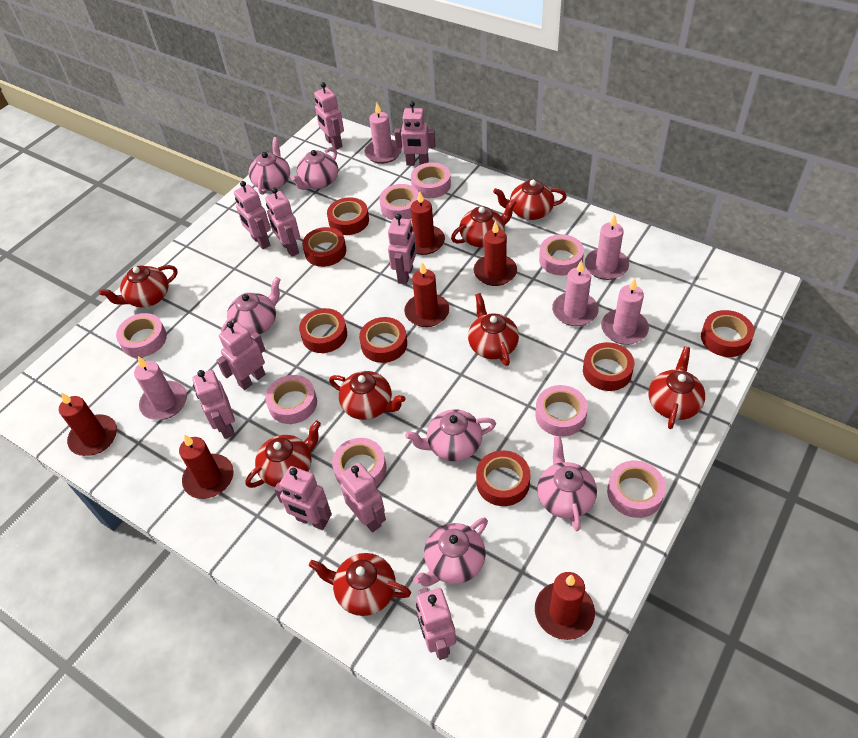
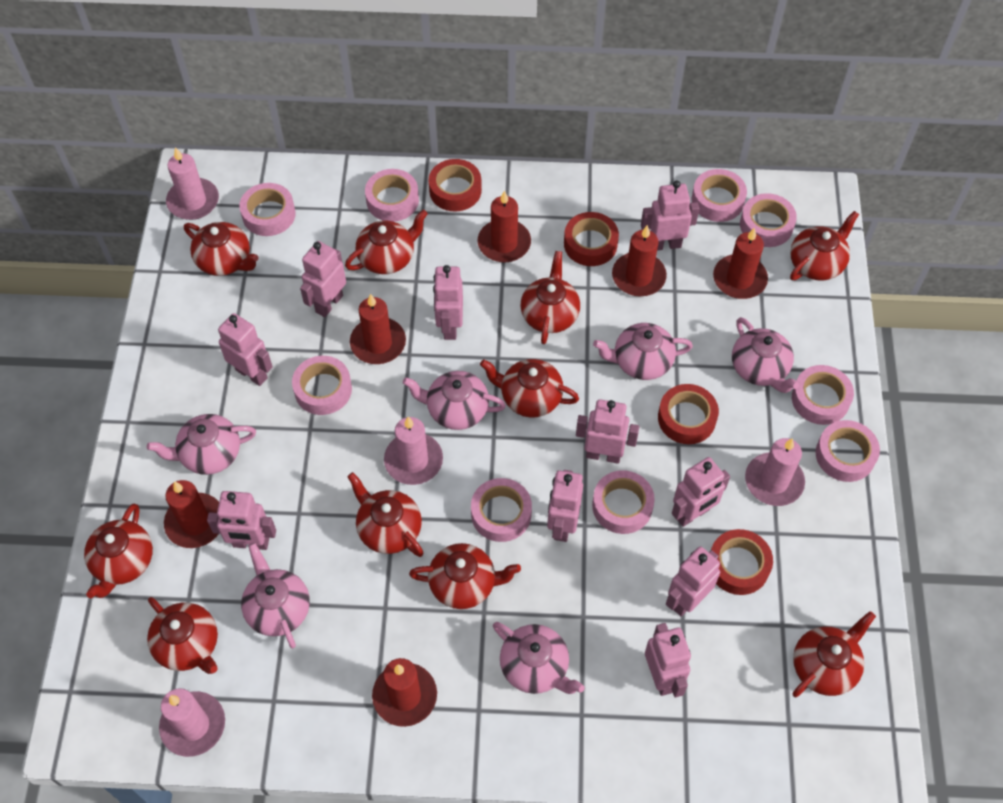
pink candle: [134,356,187,420] [365,103,402,164] [552,260,599,326] [585,214,629,280] [601,278,649,345] = 5 -> [159,688,225,757] [166,147,219,220] [384,417,443,485] [745,438,805,506] = 4
pink tape: [116,313,167,357] [265,375,317,424] [332,438,386,486] [379,184,419,220] [411,162,451,198] [535,385,588,437] [539,234,584,276] [607,461,666,518] = 8 -> [239,183,296,236] [292,356,352,415] [365,169,419,222] [471,478,532,542] [592,470,655,534] [692,169,747,222] [740,193,797,247] [792,365,854,425] [816,420,880,482] = 9
red tape: [299,308,347,353] [302,227,346,267] [327,197,369,235] [359,317,407,363] [476,450,531,506] [583,342,634,391] [701,310,754,357] = 7 -> [429,159,482,211] [564,212,619,266] [658,384,719,444] [711,529,773,595] = 4
red teapot: [99,265,178,307] [246,420,321,488] [309,553,411,616] [329,371,405,420] [451,199,517,247] [468,293,519,366] [493,180,567,220] [648,346,705,429] = 8 -> [84,503,153,598] [147,597,218,674] [184,222,259,276] [345,210,428,274] [347,472,423,557] [409,543,521,609] [480,359,579,417] [520,251,580,344] [790,211,859,280] [793,611,876,697] = 10

